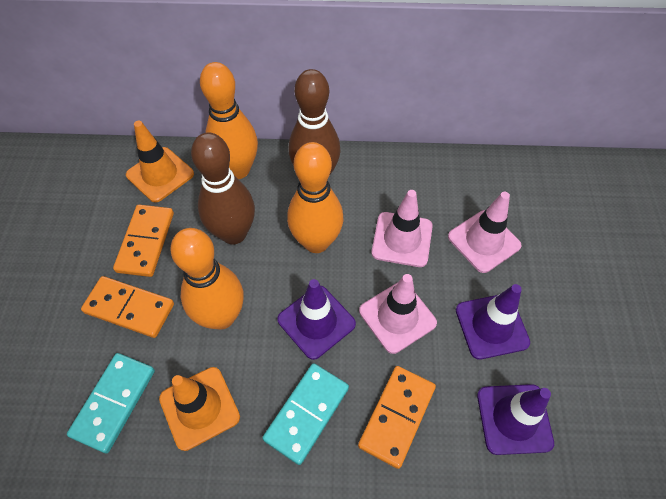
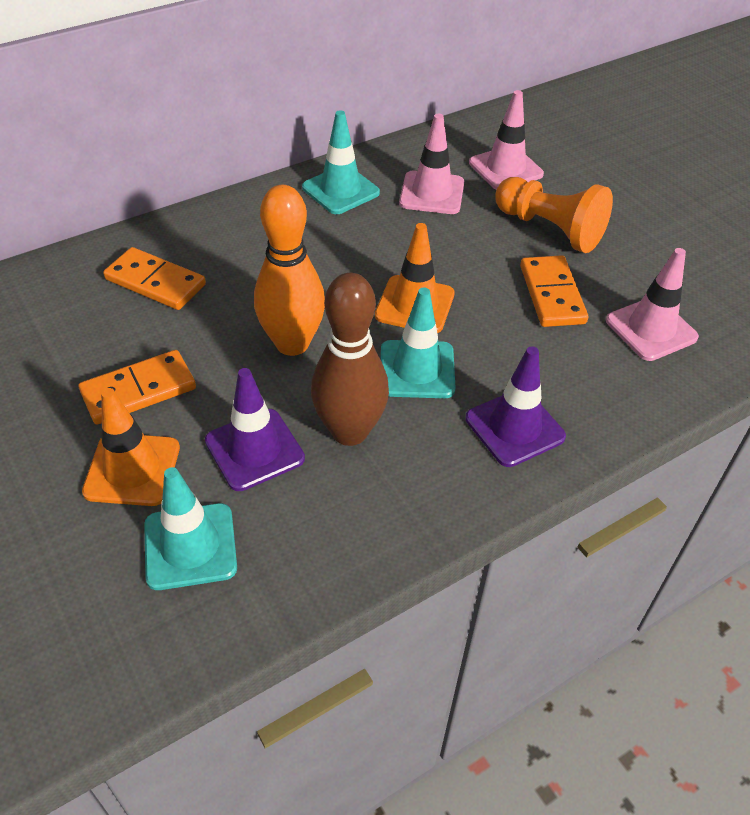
brown bowling pin: [191,132,255,245] [289,69,341,176] = 2 -> [311,273,389,446] = 1
orange bowling pin: [170,228,244,330] [200,62,258,179] [287,142,343,253] = 3 -> [254,185,325,356] = 1
orange pawn: none = 0 -> [495,177,613,253] = 1
purple traffic cone: [277,279,356,360] [456,284,530,360] [477,384,554,455] = 3 -> [205,368,305,491] [465,346,566,467] = 2
turquoise domino: [67,353,155,453] [262,363,349,465] = 2 -> none = 0
turquoise traffic cone: none = 0 -> [144,467,237,590] [302,110,380,214] [381,287,456,398] = 3

